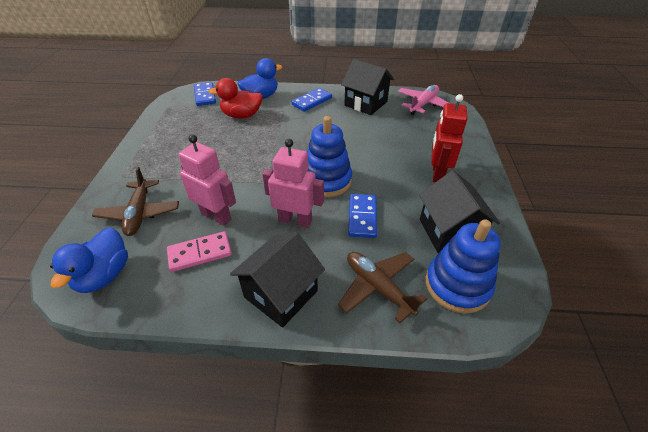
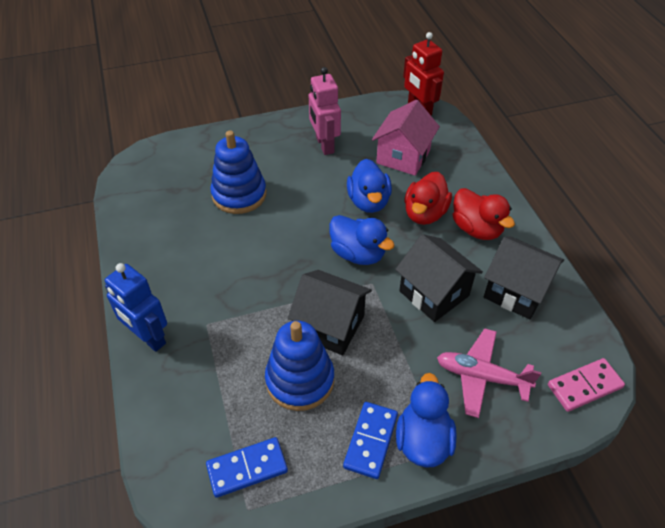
blue domino: [194,82,216,106] [292,88,332,112] [348,194,377,238] = 3 -> [206,437,288,498] [343,402,398,479] = 2
blue duck: [50,227,128,293] [237,58,282,99] = 2 -> [329,215,395,265] [347,159,392,213] [396,373,457,468] = 3
blue robot: none = 0 -> [105,263,167,352] = 1
brown plane: [92,167,179,236] [338,252,427,323] = 2 -> none = 0
pink house: none = 0 -> [372,100,440,176] = 1
pink robot: [178,134,236,226] [262,139,324,228] = 2 -> [309,67,341,155] = 1
red duck: [208,78,263,119] = 1 -> [404,172,452,225] [453,188,515,240] = 2

